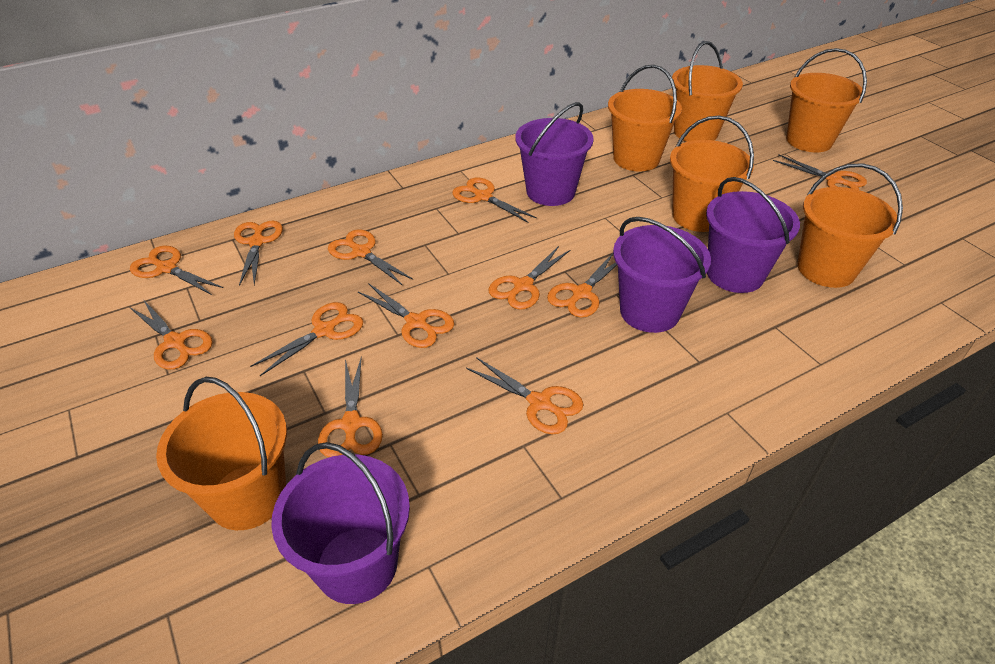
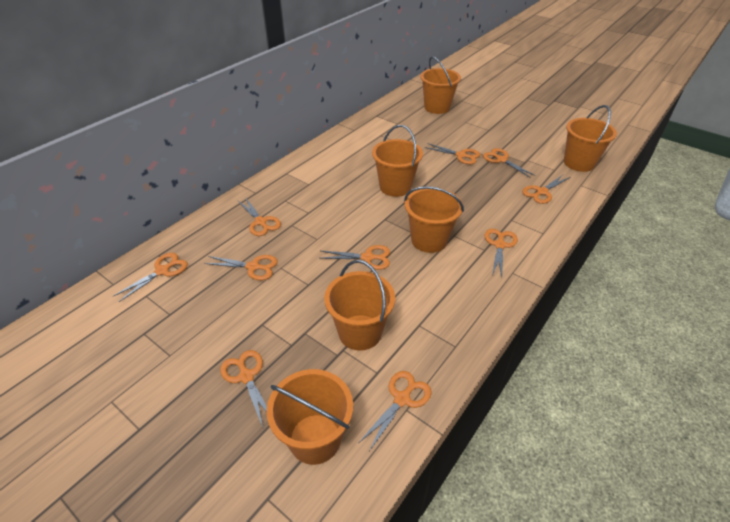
orange scissors: [130,246,223,295] [130,299,213,370] [234,221,283,286] [250,302,363,376] [318,357,383,457] [328,230,413,285] [358,283,454,348] [452,178,537,223] [466,357,584,434] [488,246,570,310] [547,253,617,318] [773,154,867,190] = 12 -> [113,253,188,302] [204,255,278,280] [220,350,267,427] [238,197,281,236] [320,245,390,270] [359,371,431,451] [424,143,480,164] [483,148,536,178] [485,229,518,277] [522,175,570,204] = 10
purple bucket: [271,442,410,604] [515,102,594,206] [613,217,711,333] [706,177,800,293] = 4 -> none = 0

